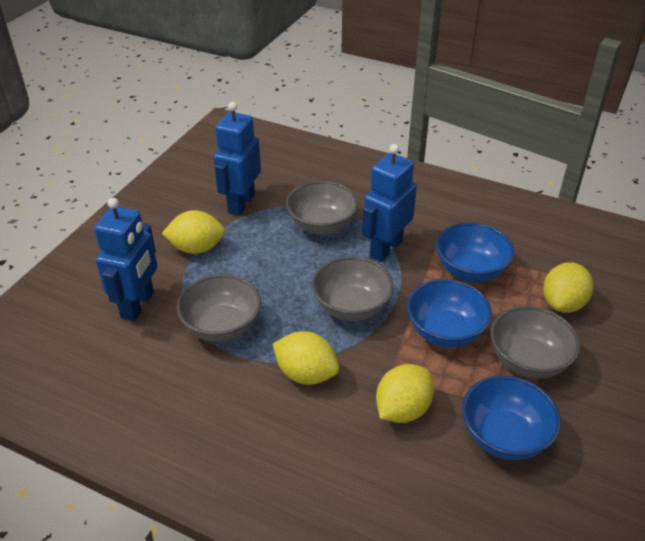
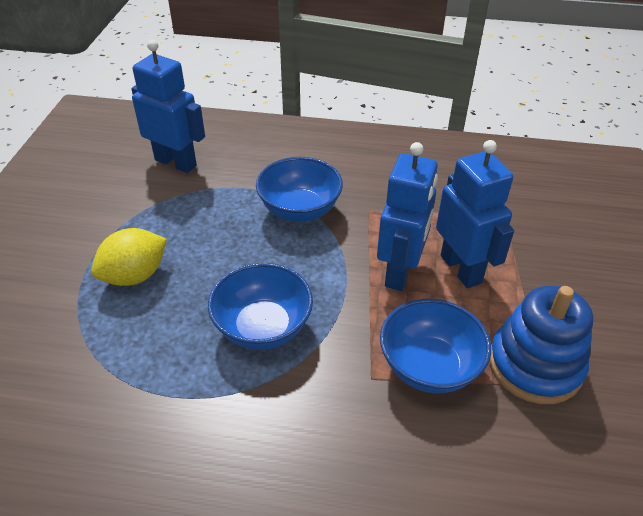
blue stacking toy: none = 0 -> [489,285,593,404] = 1
grey bowl: [177,274,261,342] [286,181,358,234] [312,256,394,321] [490,306,580,379] = 4 -> none = 0
yellow lemon: [162,210,225,254] [273,331,339,385] [376,364,434,423] [543,262,593,313] = 4 -> [91,228,167,286] = 1

